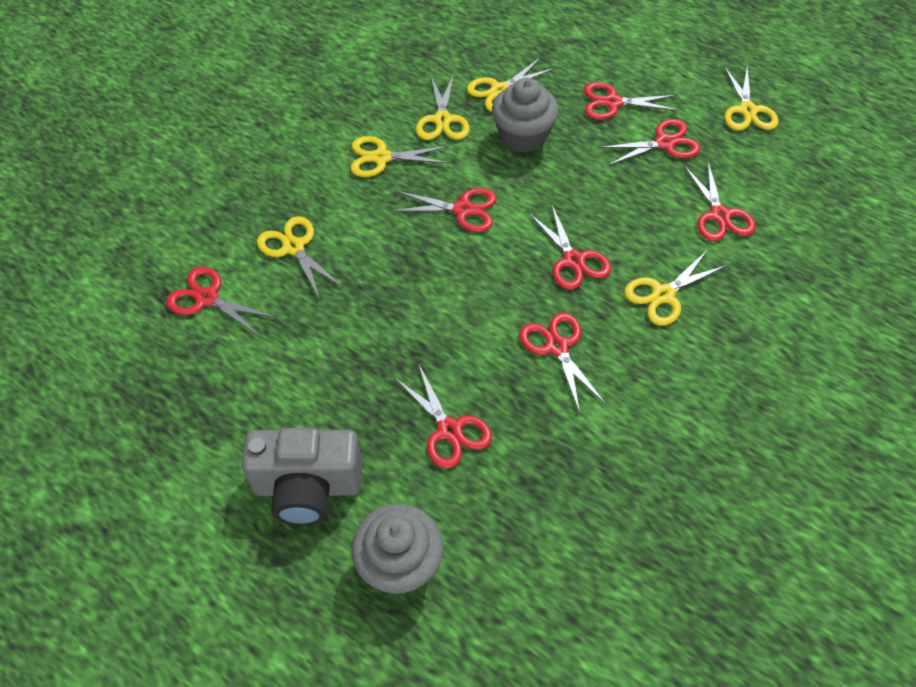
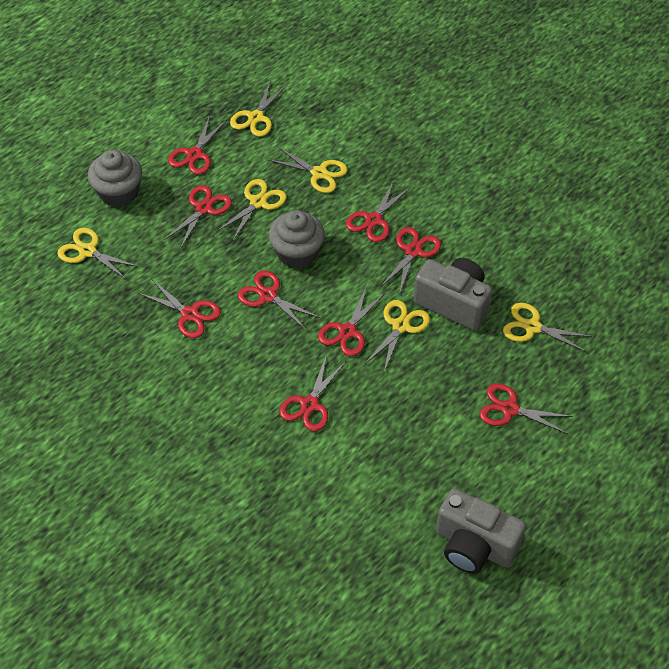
grey camera: [242,428,362,525] = 1 -> [414,258,492,330] [436,488,526,574] = 2
red scissors: [166,266,277,336] [391,188,497,232] [394,363,492,469] [519,312,606,413] [529,205,611,290] [584,82,679,120] [599,119,700,166] [684,162,756,241] = 8 -> [138,280,221,338] [164,185,232,249] [168,116,227,175] [238,271,320,331] [279,354,345,431] [318,286,385,356] [346,180,411,242] [381,227,441,295] [479,383,573,434] = 9

